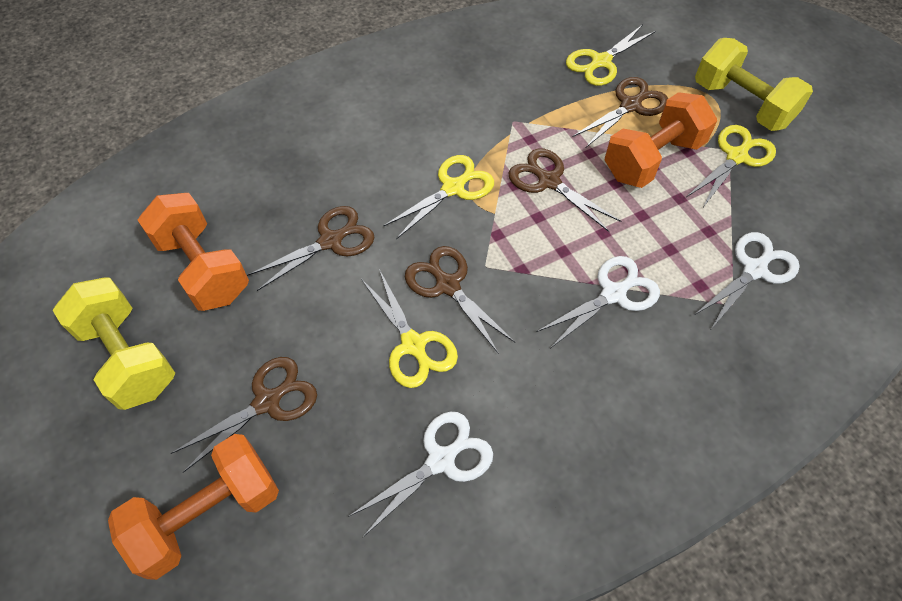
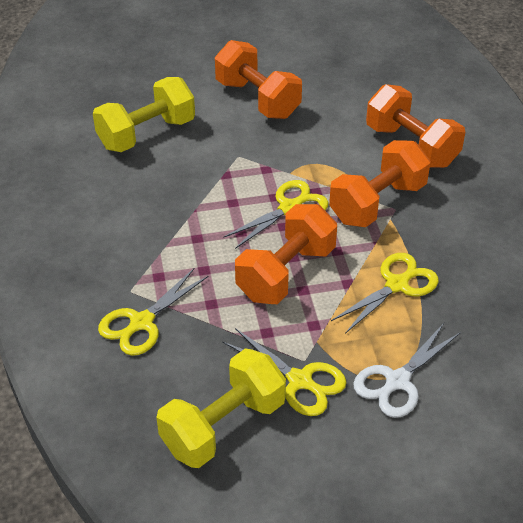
brown scissors: [170,357,317,473] [247,206,375,291] [405,246,515,354] [508,148,621,232] [572,77,668,147] = 5 -> none = 0
orange dumbbell: [108,434,279,580] [138,193,249,311] [605,92,717,188] = 3 -> [215,40,302,119] [235,204,337,304] [329,140,430,227] [366,84,465,168] = 4
white scissors: [348,412,493,537] [536,256,660,348] [693,232,800,329] = 3 -> [354,323,461,418] = 1

